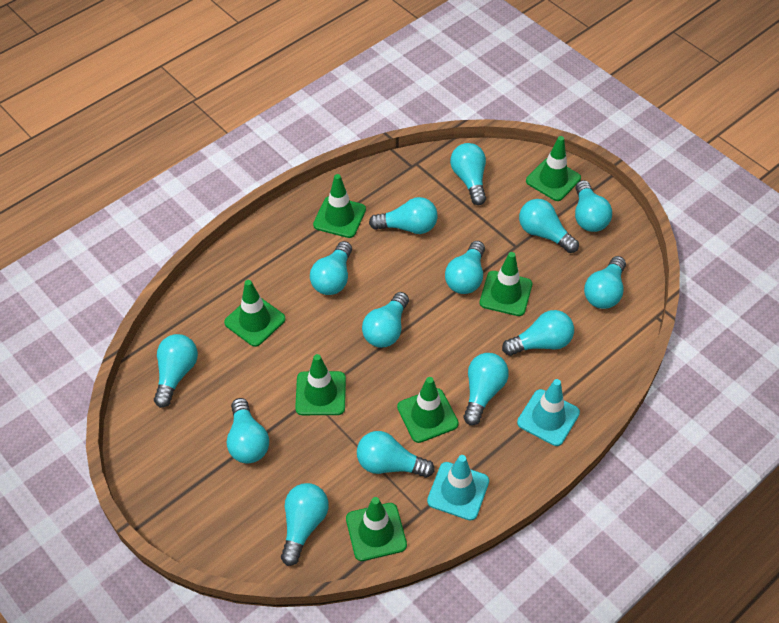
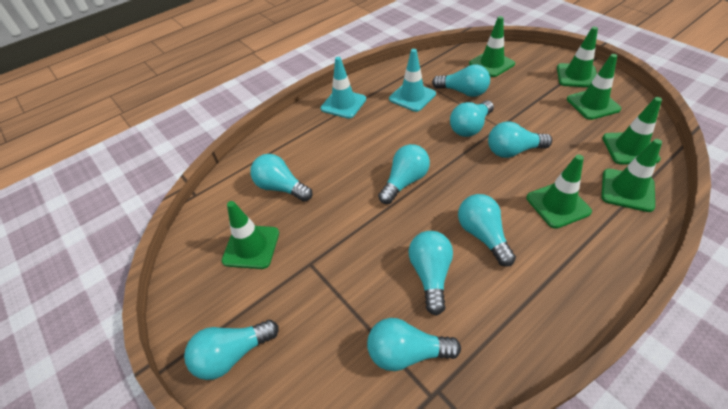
turquoise light bulb: [154,334,198,408] [227,398,269,463] [281,483,328,566] [310,241,352,295] [357,431,435,478] [362,292,409,348] [369,197,438,234] [445,241,485,294] [450,143,486,205] [463,353,509,426] [502,310,574,356] [519,199,579,253] [575,180,612,232] [584,256,626,309] = 14 -> [184,320,279,380] [251,154,313,202] [367,318,461,371] [378,144,430,204] [409,231,453,316] [432,65,490,97] [450,100,494,137] [458,194,516,267] [488,122,552,158] = 9

